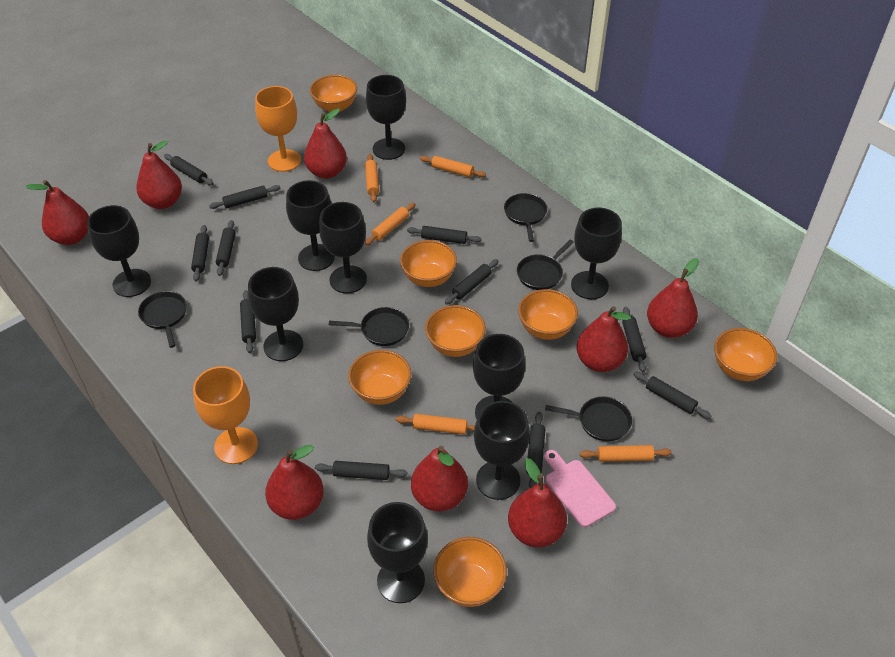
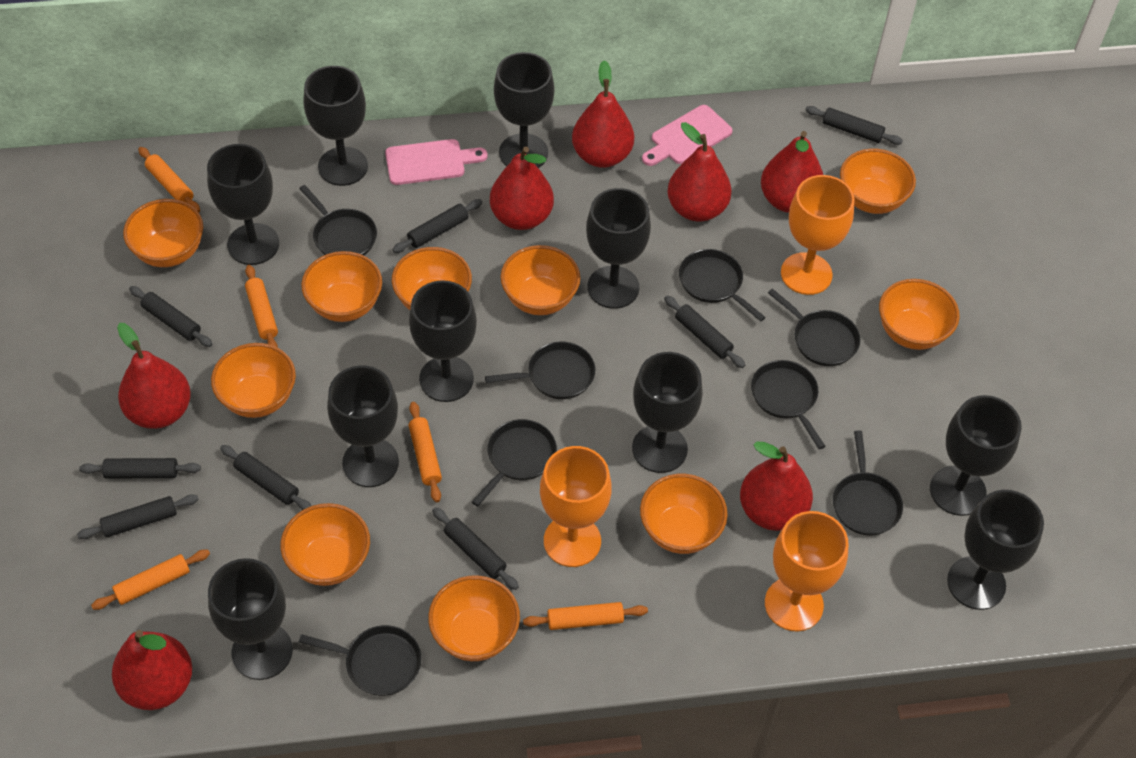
black goblet: [87,205,151,297] [248,267,303,361] [286,180,335,271] [319,202,367,293] [366,75,406,160] [367,502,428,603] [473,334,525,419] [474,401,530,500] [571,208,622,299] = 9 -> [207,144,279,265] [208,558,293,680] [303,66,368,186] [327,365,399,487] [409,280,477,402] [494,52,554,168] [586,188,651,309] [632,352,703,473] [930,395,1022,516] [947,490,1044,610] = 10
black pan: [138,291,187,348] [329,307,409,346] [504,193,547,242] [517,239,574,290] [545,397,632,442] = 5 -> [299,185,377,255] [299,625,421,696] [472,419,557,507] [485,341,595,399] [679,249,766,322] [751,360,826,449] [768,288,860,366] [833,430,903,536] = 8
black rolling pin: [164,154,214,185] [191,225,209,281] [209,185,280,209] [216,220,236,276] [240,290,256,353] [315,461,408,480] [407,226,482,244] [445,259,499,305] [526,412,545,488] [622,307,647,372] [633,372,711,419] = 11 -> [77,494,199,539] [79,458,201,479] [129,286,212,347] [220,445,311,510] [392,199,483,253] [432,507,519,590] [664,296,745,368] [805,106,903,145] = 8
orange bowl: [310,75,357,112] [348,350,411,405] [400,240,457,287] [425,305,486,357] [433,537,507,607] [518,289,578,340] [714,328,777,381] = 7 -> [123,199,203,267] [211,343,296,418] [280,503,370,586] [301,251,382,322] [392,247,472,310] [428,575,520,661] [500,245,580,315] [640,474,728,554] [840,149,916,214] [879,279,960,350] = 10
orange goblet: [193,366,258,464] [255,86,301,172] = 2 -> [540,446,612,567] [765,511,849,631] [781,175,855,295] = 3
pink cutting board: [544,450,616,527] = 1 -> [385,139,487,185] [642,105,732,166] = 2
red pear: [25,180,89,245] [136,140,182,209] [265,445,324,520] [304,108,347,179] [411,446,468,511] [508,458,567,547] [576,306,631,372] [647,258,699,338] = 8 -> [112,630,192,710] [117,323,191,429] [490,147,554,230] [572,60,634,168] [667,122,732,221] [740,442,813,531] [761,131,823,213] = 7

